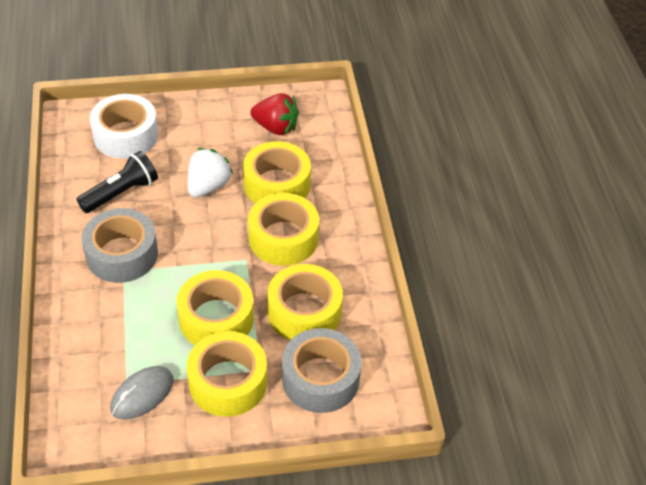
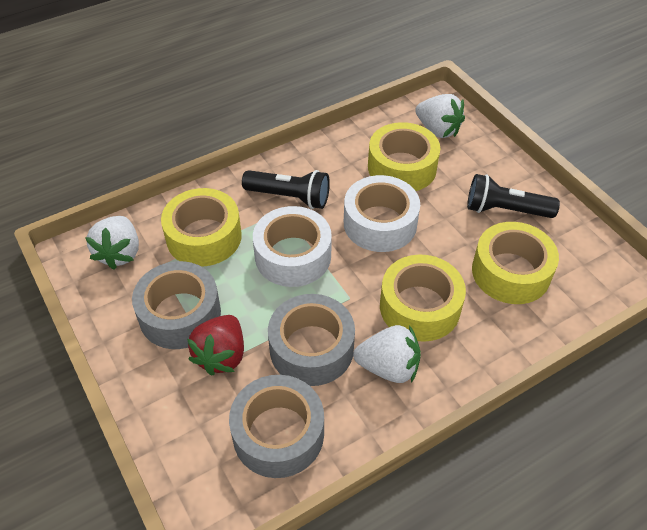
black flashlight: [77,151,158,213] = 1 -> [242,170,330,209] [467,174,560,218] = 2
grey mouse: [110,366,174,420] = 1 -> none = 0
grey tape: [82,208,158,283] [282,328,362,413] = 2 -> [132,261,221,349] [229,375,324,478] [268,294,355,386] = 3
white strawberry: [187,148,233,198] = 1 -> [85,216,139,269] [353,325,421,383] [415,94,465,138] = 3
white tape: [90,94,158,159] = 1 -> [253,206,332,287] [344,175,420,252] = 2
yellow tape: [177,270,254,345] [186,331,267,417] [243,141,311,203] [248,193,319,266] [267,264,343,340] = 5 -> [161,188,242,266] [368,122,440,191] [380,254,466,342] [472,222,559,304] = 4

